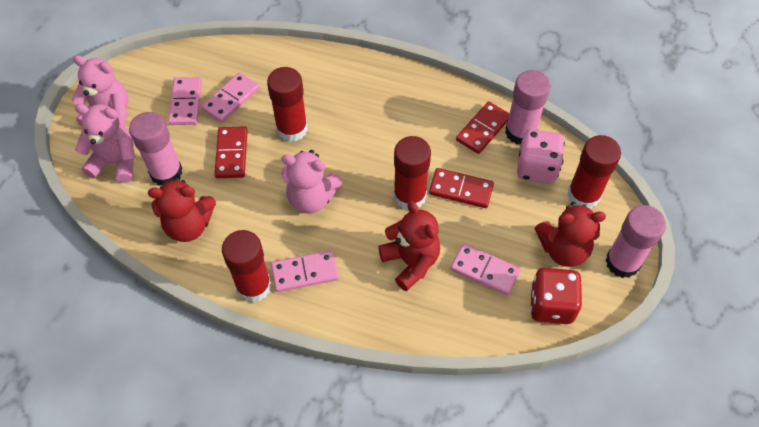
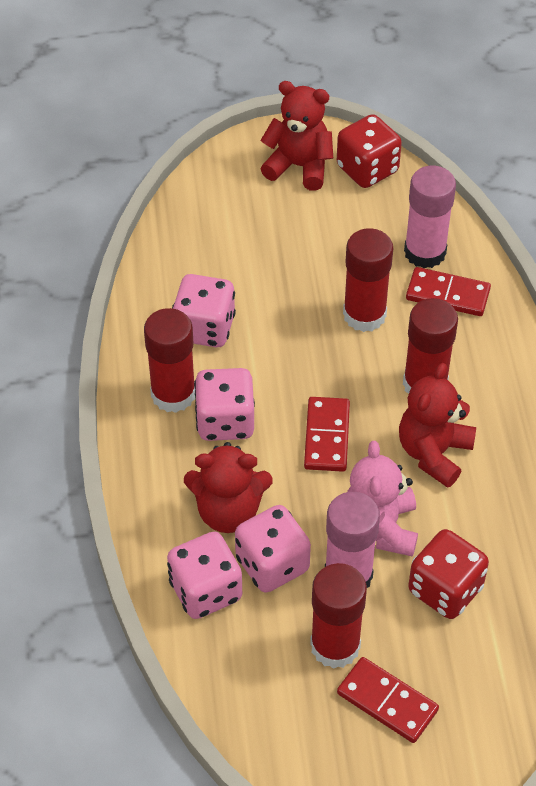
pink dice: [517,129,565,183] = 1 -> [167,532,242,619] [172,274,236,347] [194,368,255,441] [235,505,311,593] = 4
pink domino: [168,77,202,125] [202,72,260,123] [271,250,339,292] [450,243,521,296] = 4 -> none = 0
pink glue stick: [129,112,182,185] [505,70,551,144] [605,205,666,278] = 3 -> [325,492,380,588] [404,166,456,268] = 2
pink teddy bear: [72,55,128,127] [75,104,135,183] [281,150,342,213] = 3 -> [347,441,418,557] = 1
red dice: [530,268,582,324] = 1 -> [337,114,402,188] [408,529,489,619] = 2

